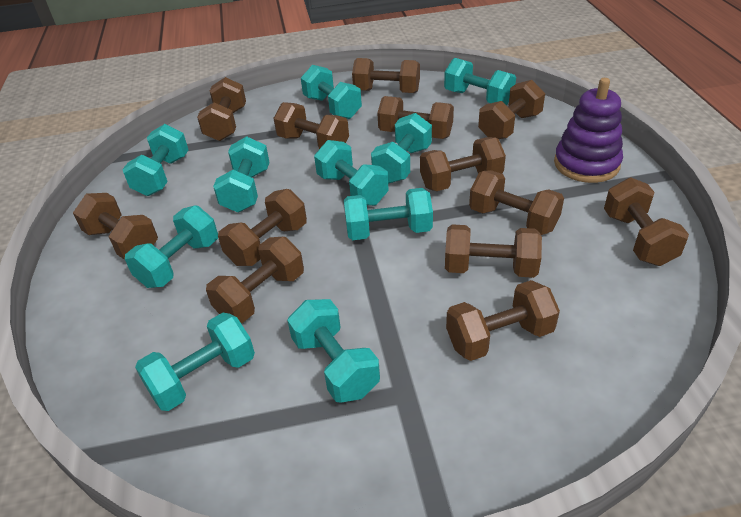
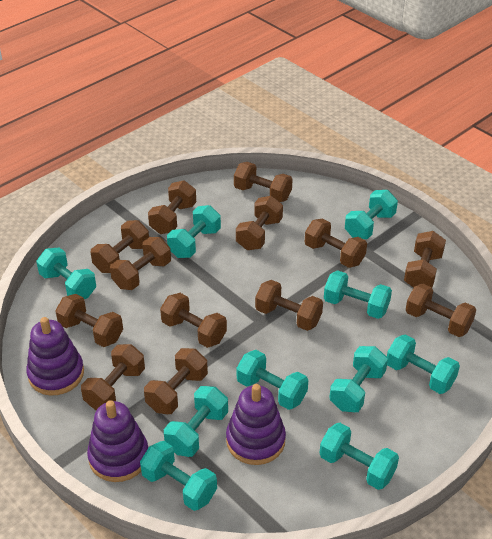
purple stacking toy: [554,78,623,183] = 1 -> [26,317,84,395] [87,400,148,482] [226,384,286,465] = 3

